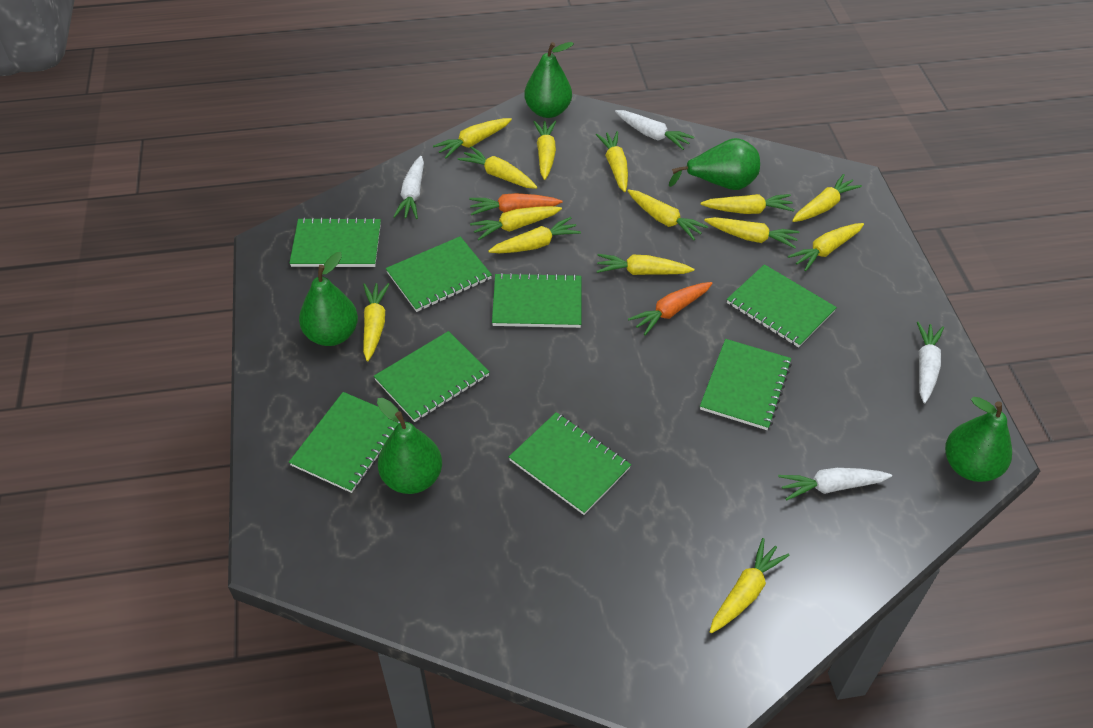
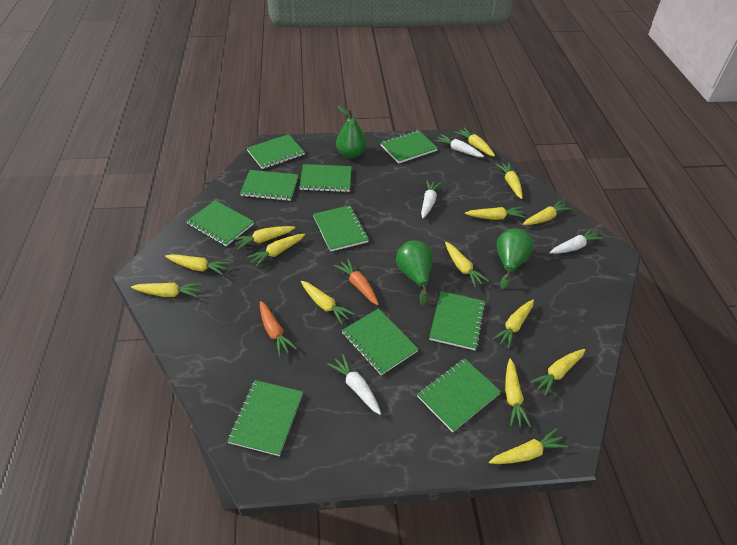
green notebook: [289,217,381,267] [289,392,400,493] [374,331,490,422] [386,236,492,312] [492,273,581,328] [509,412,631,515] [700,339,792,430] [727,264,837,347] = 8 -> [186,200,254,246] [227,380,303,456] [240,170,298,201] [247,134,305,169] [299,164,352,192] [313,205,369,252] [342,308,419,375] [380,130,438,164] [417,358,501,432] [429,291,486,350] = 10
green pear: [299,252,358,346] [377,398,442,494] [524,42,574,118] [669,138,760,190] [945,397,1012,482] = 5 -> [336,105,366,158] [396,240,433,306] [496,228,534,289] = 3

